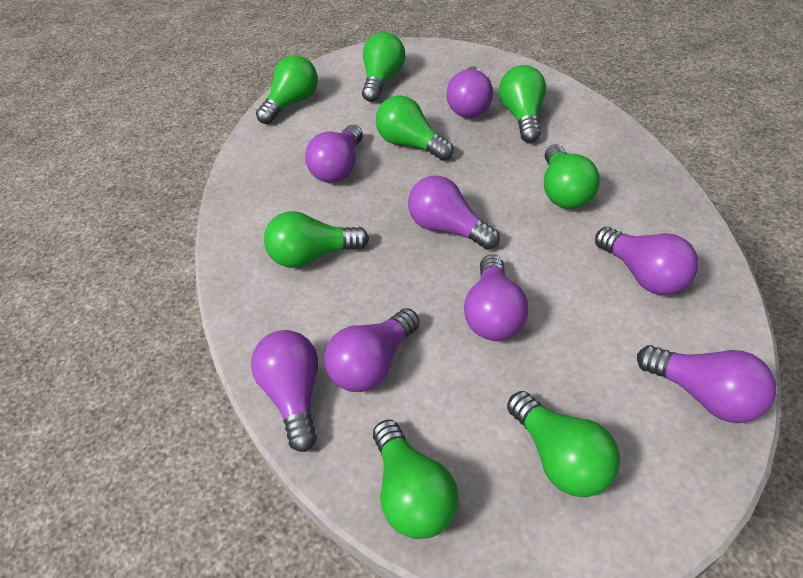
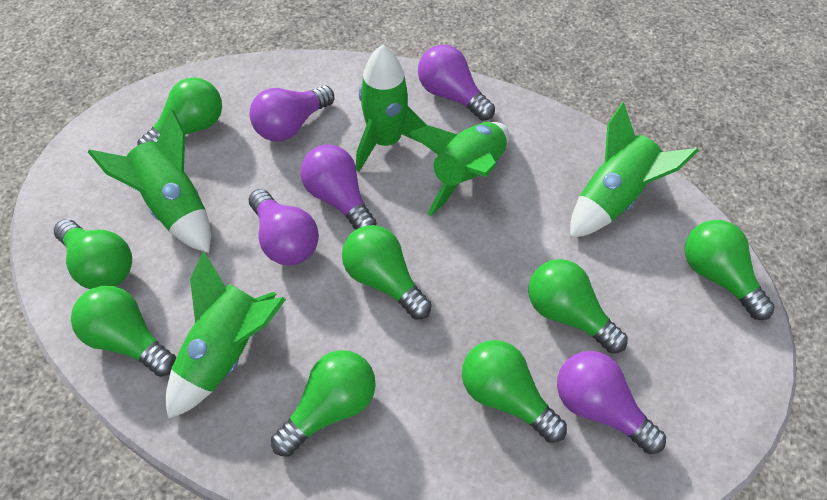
green rocket: none = 0 -> [88,110,211,253] [166,251,286,419] [356,45,427,172] [409,122,509,216] [570,102,699,238] = 5
purple light bulb: [251,330,318,452] [305,125,363,183] [324,308,420,392] [408,175,500,250] [446,66,493,118] [464,254,529,341] [595,227,699,295] [637,345,777,423] = 8 -> [249,85,334,141] [249,189,319,265] [300,145,377,229] [418,45,495,121] [557,351,666,454] = 5

